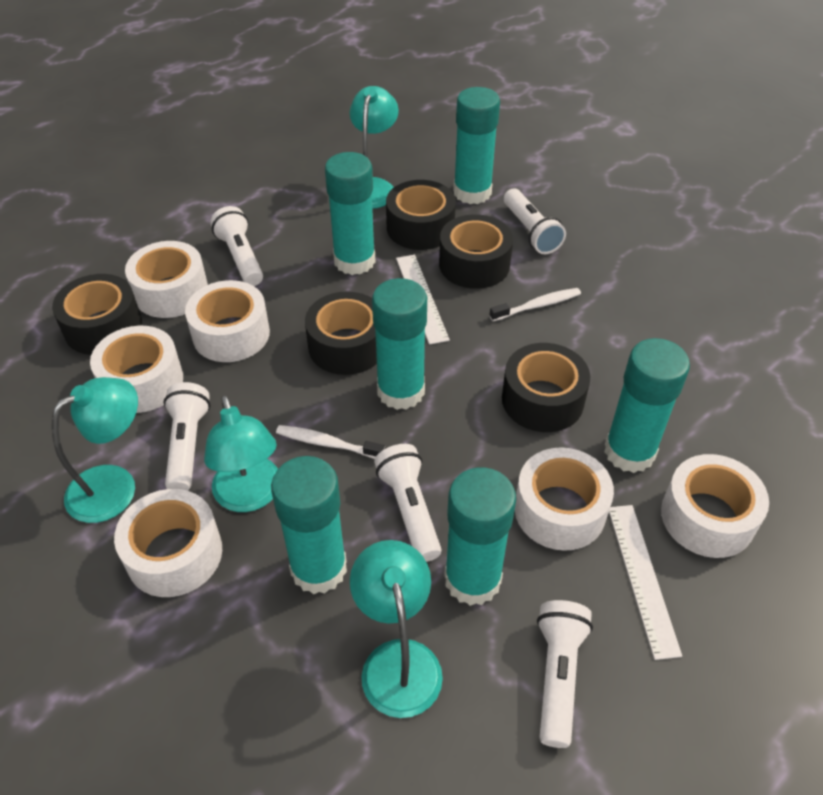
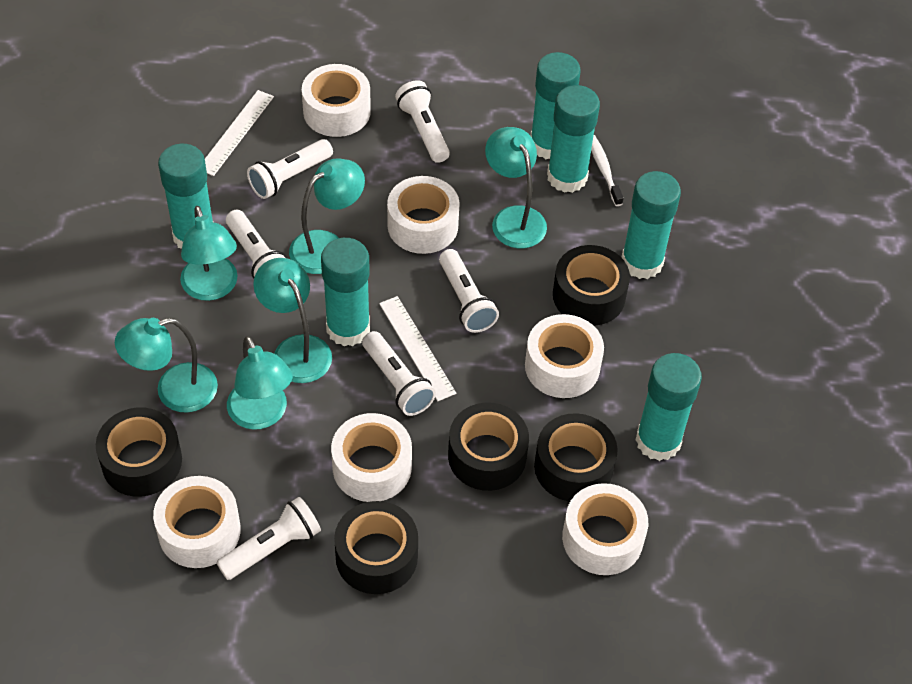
turquoise lamp: [52,377,138,523] [204,395,278,512] [349,86,399,209] [350,540,443,718] = 4 -> [115,318,218,413] [180,206,237,301] [227,336,293,430] [253,258,332,383] [289,158,365,274] [485,127,547,248] = 6
white flashlight: [163,382,211,491] [210,206,263,286] [374,444,442,562] [504,189,566,254] [537,600,593,748] = 5 -> [216,497,321,580] [226,210,287,279] [247,139,333,199] [362,331,436,416] [395,80,450,163] [439,249,499,333] = 6
white toothbrush: [276,425,386,459] [489,288,581,321] = 2 -> [591,135,624,206] = 1

